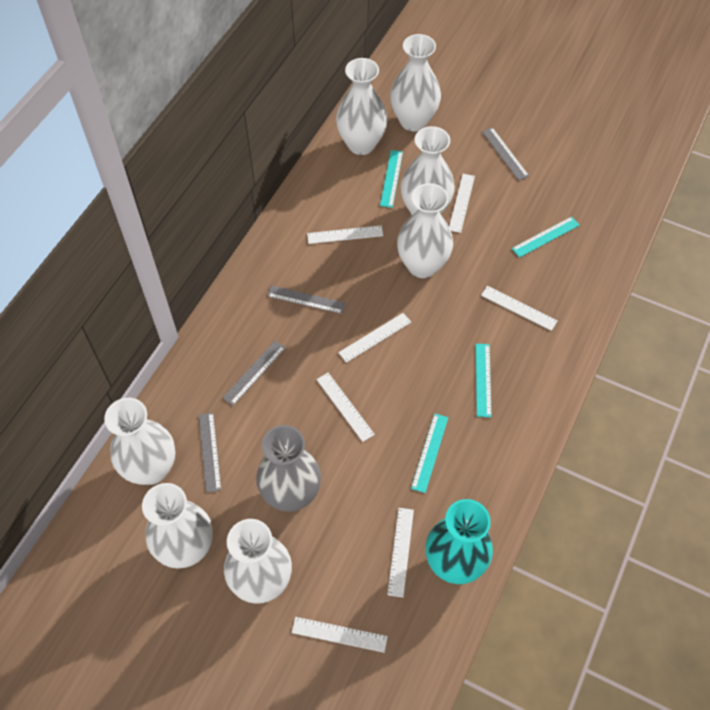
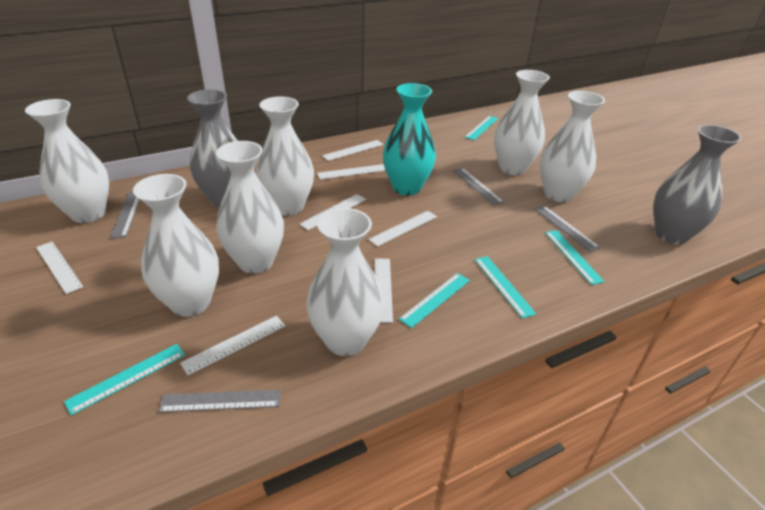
grey vase: [256,425,321,512] = 1 -> [187,89,238,207] [654,125,742,244] = 2
turquoise ruler: [380,150,403,208] [411,413,448,493] [475,344,492,417] [512,216,580,258] = 4 -> [64,344,185,415] [399,273,470,328] [465,116,498,140] [475,256,536,318] [545,230,605,285] = 5

